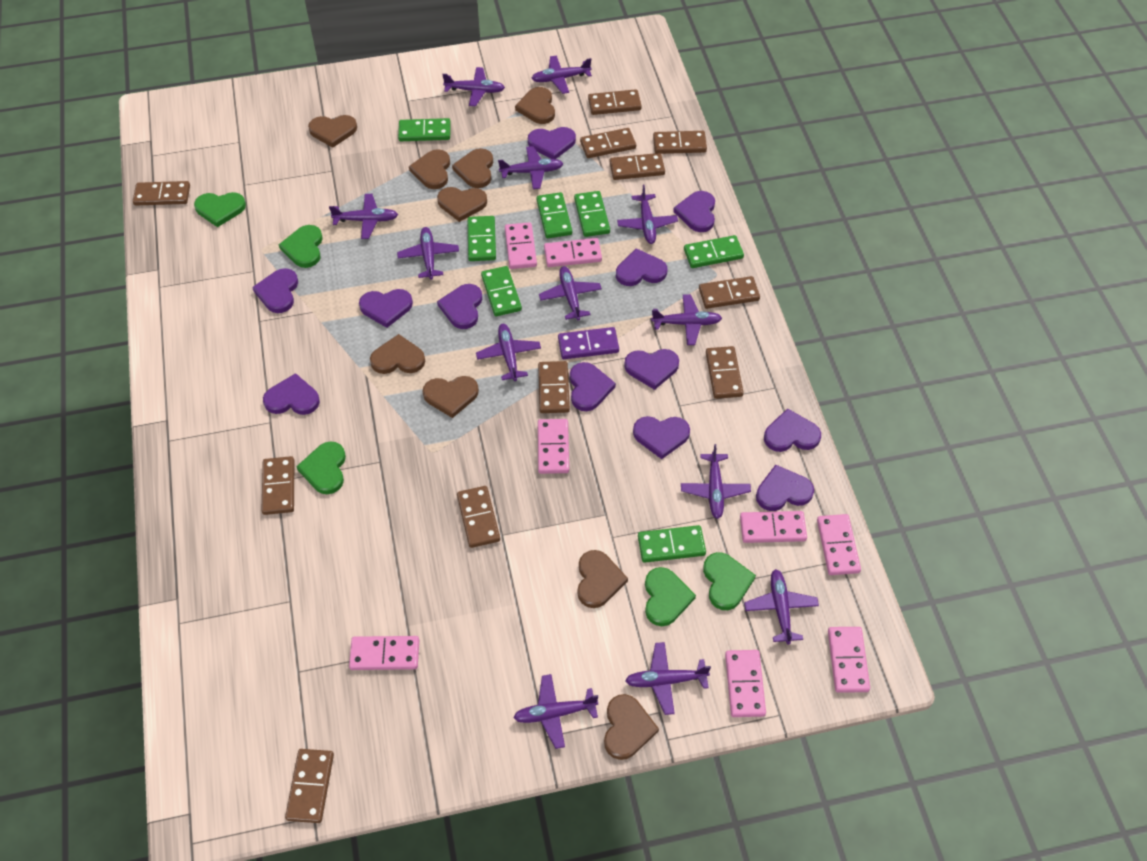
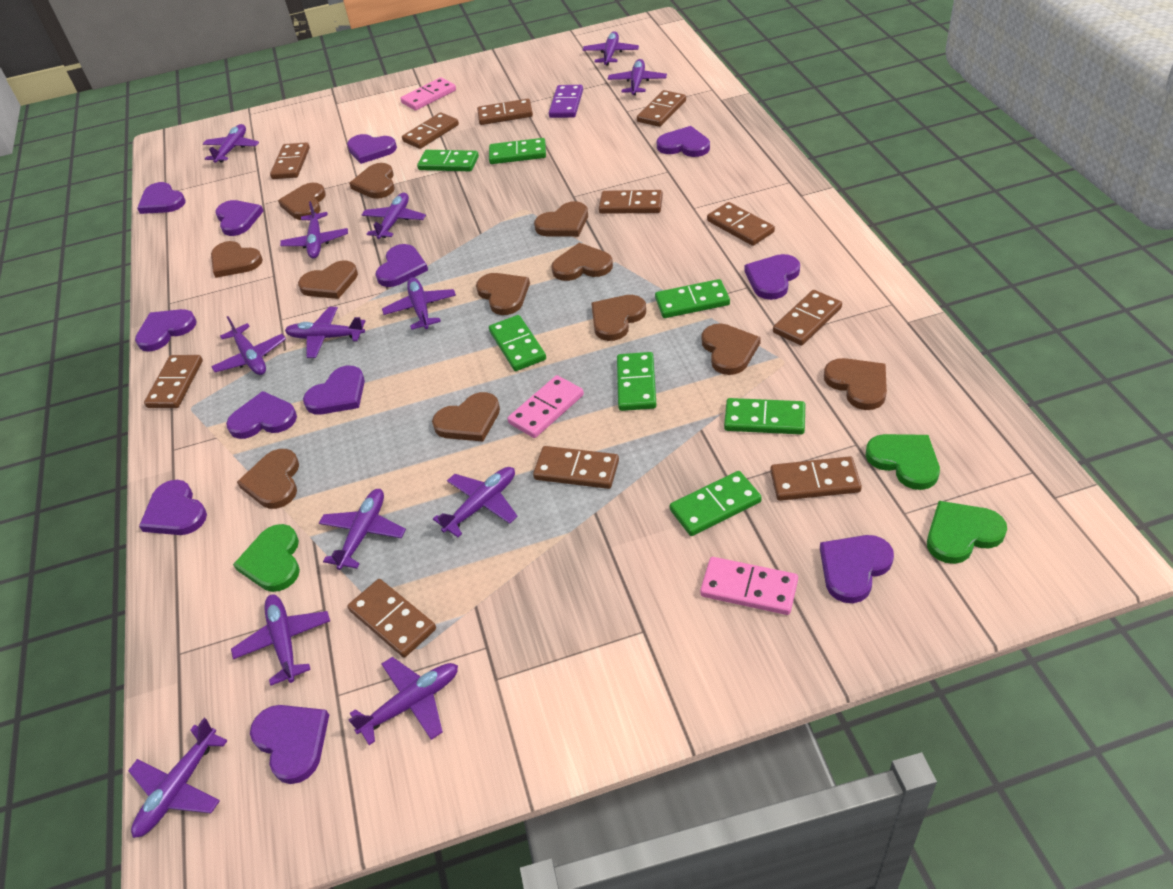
brown heart: [308,115,357,148] [370,334,425,374] [409,149,450,189] [423,376,479,418] [437,187,487,222] [452,148,493,188] [515,87,555,124] [577,550,628,608] [604,694,659,760] = 9 -> [211,241,263,278] [237,449,299,509] [278,183,326,220] [298,261,358,299] [349,163,395,199] [432,392,500,441] [476,273,530,315] [534,201,588,237] [551,243,613,281] [591,295,646,341] [702,323,761,375] [824,358,887,410] = 12
green heart: [194,192,246,227] [279,225,323,268] [296,441,346,494] [645,567,696,626] [703,552,756,610] = 5 -> [233,524,300,592] [865,434,940,490] [927,501,1007,564] = 3
pink domino: [349,636,419,670] [505,222,537,269] [538,419,569,474] [544,238,602,267] [725,650,766,717] [740,511,807,543] [817,514,861,575] [828,627,870,692] = 8 -> [400,77,456,111] [507,375,584,438] [700,557,798,615] = 3

